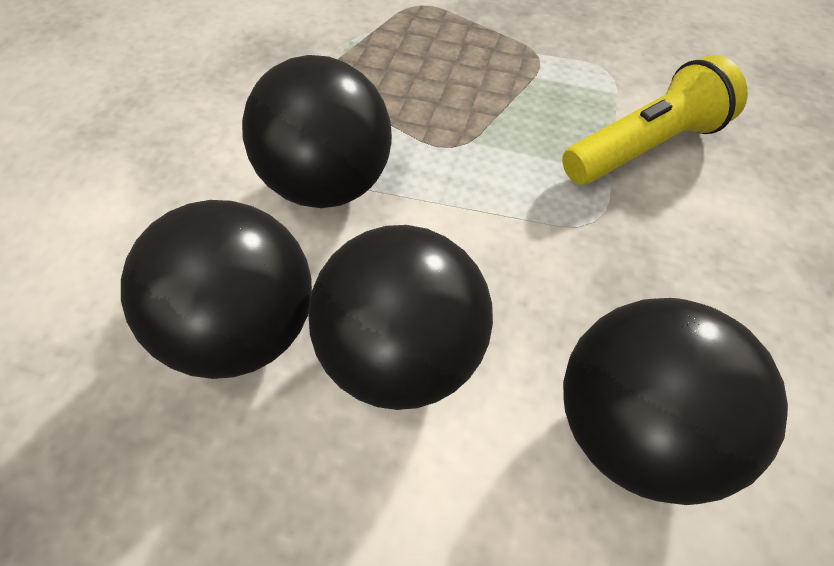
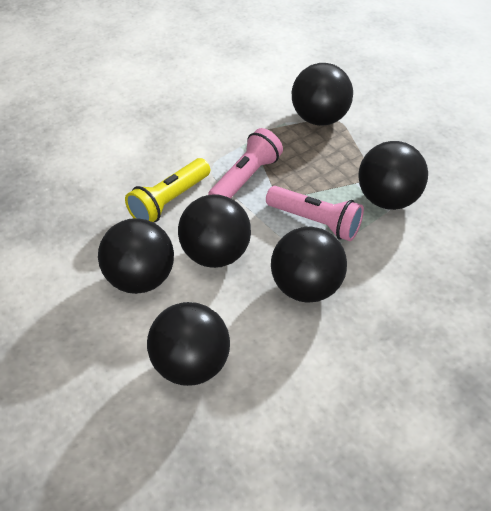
black ball: [121,200,312,379] [242,55,392,208] [308,225,493,410] [563,298,788,505] = 4 -> [98,218,174,294] [147,302,230,386] [178,195,251,268] [271,227,347,303] [292,63,353,126] [358,141,428,210] = 6
pink flashlight: none = 0 -> [208,128,283,198] [266,186,364,241] = 2

